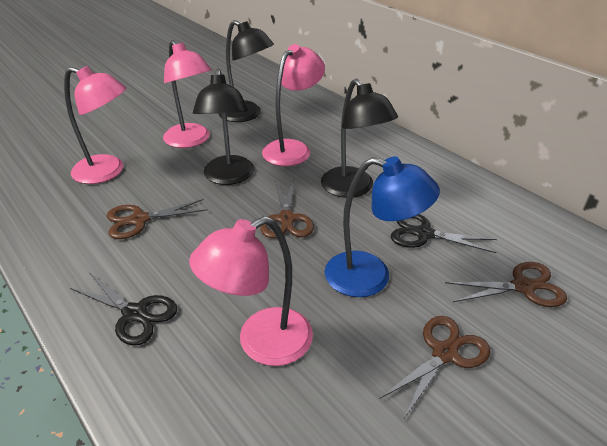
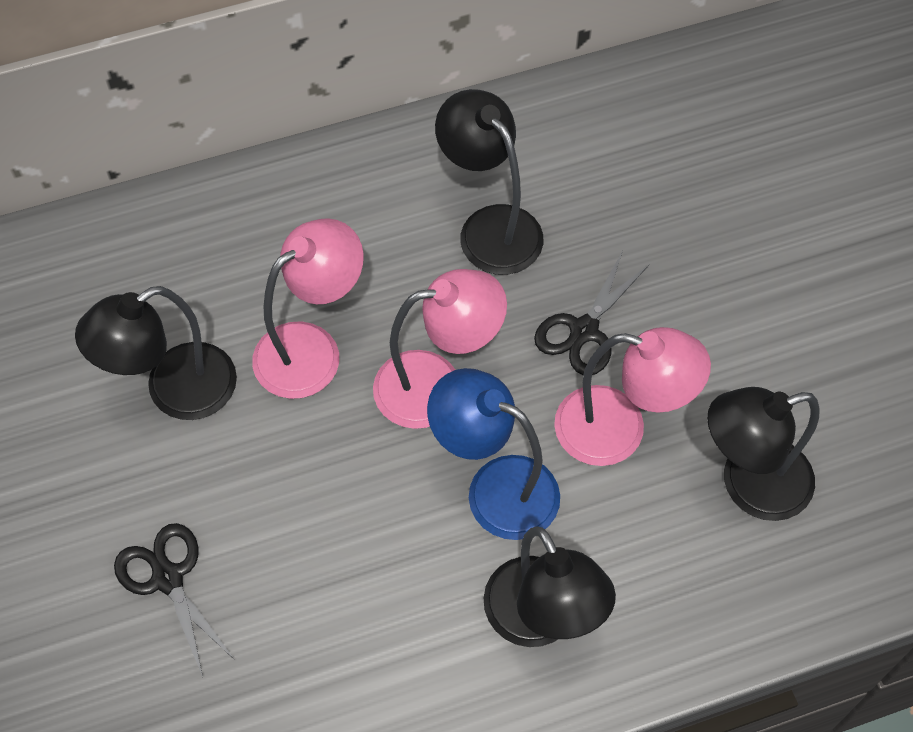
black lamp: [193,69,255,185] [218,20,274,122] [321,79,398,198] = 3 -> [75,286,237,420] [435,89,543,275] [484,526,616,647] [707,387,820,521] = 4
brown scissors: [107,199,208,239] [260,180,314,238] [379,316,491,418] [445,262,567,307] = 4 -> none = 0
pink lamp: [64,66,126,184] [163,40,211,148] [189,216,313,366] [262,44,325,166] = 4 -> [252,218,364,399] [373,269,507,429] [554,327,711,466] = 3

